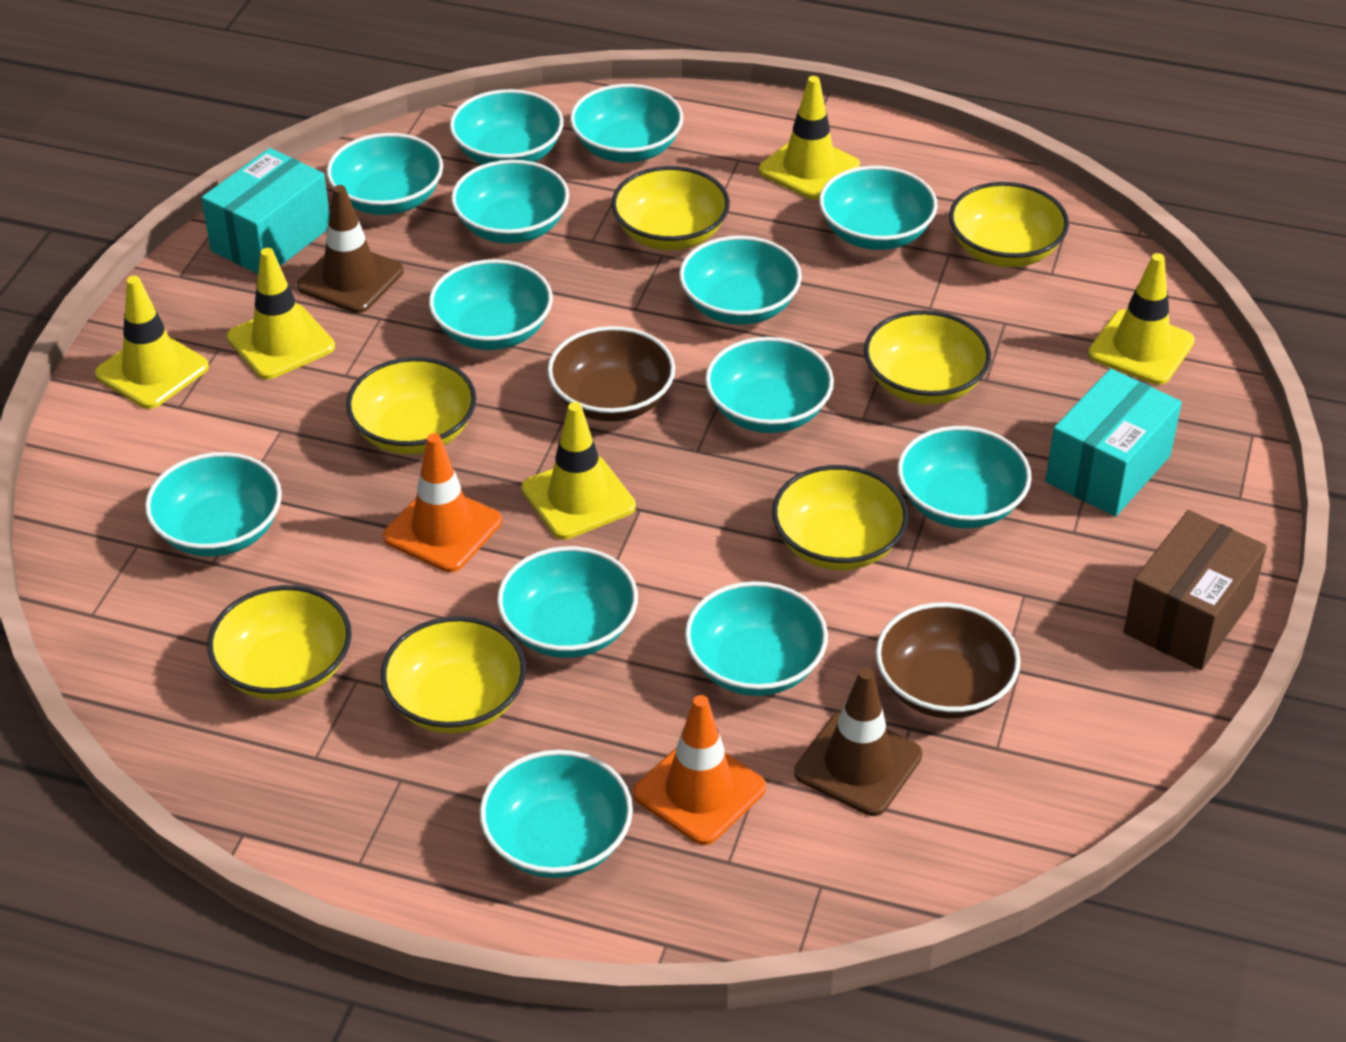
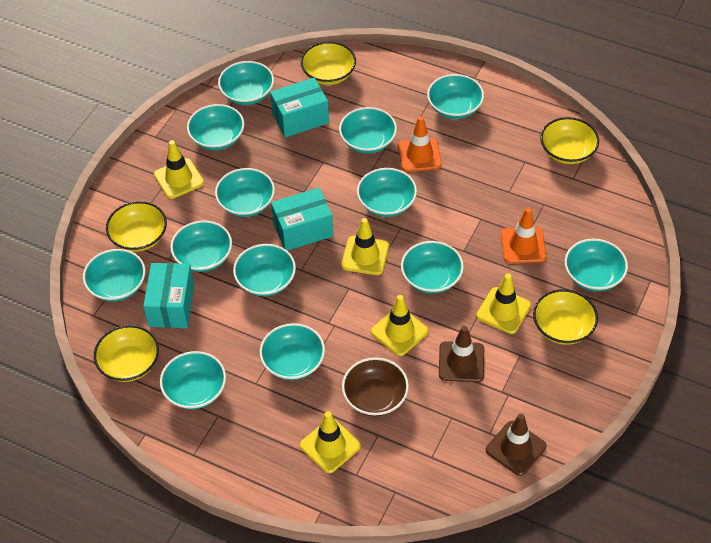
brown bowl: [547,326,675,422] [876,602,1021,719] = 2 -> [342,357,409,416] = 1
brown box: [1124,510,1267,670] = 1 -> none = 0
turquoise box: [201,148,330,274] [1045,369,1182,517] = 2 -> [143,263,194,328] [270,78,329,137] [271,188,333,251] = 3
yellow bowl: [207,585,352,700] [346,357,476,455] [381,616,526,734] [611,166,730,250] [772,465,908,570] [864,310,991,405] [949,182,1069,267] = 7 -> [94,325,159,382] [106,201,167,252] [301,42,356,85] [533,289,598,345] [540,117,599,164] = 5

